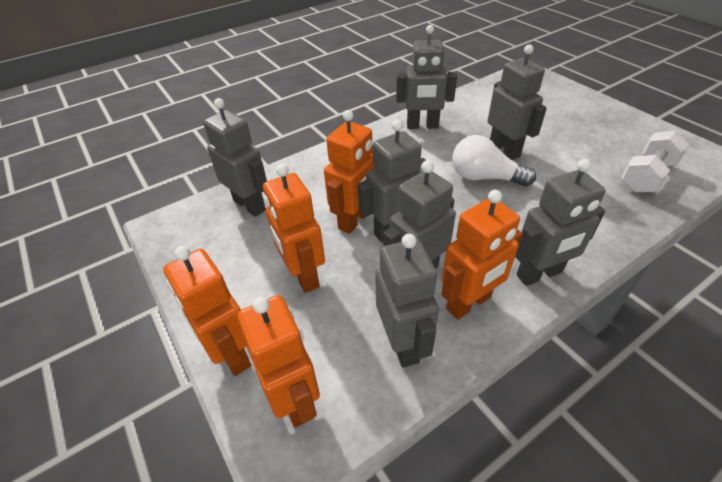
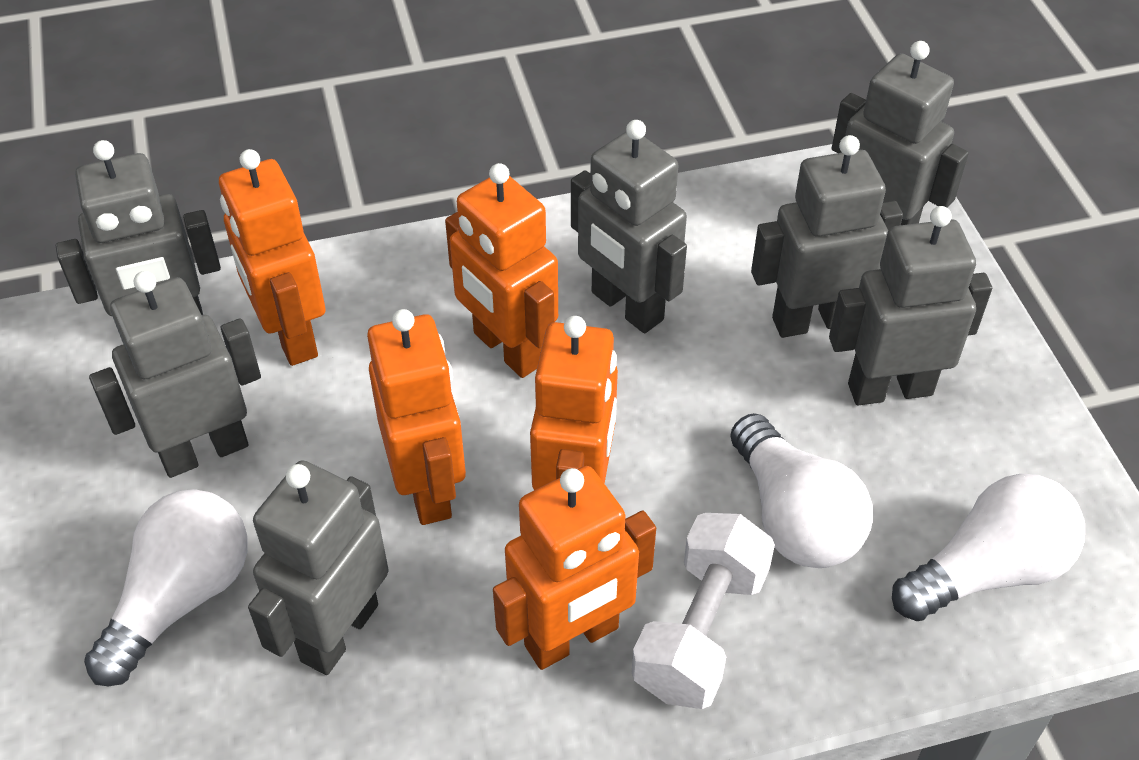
white light bulb: [452,135,536,187] = 1 -> [84,489,248,686] [730,413,873,568] [892,474,1085,621] = 3

